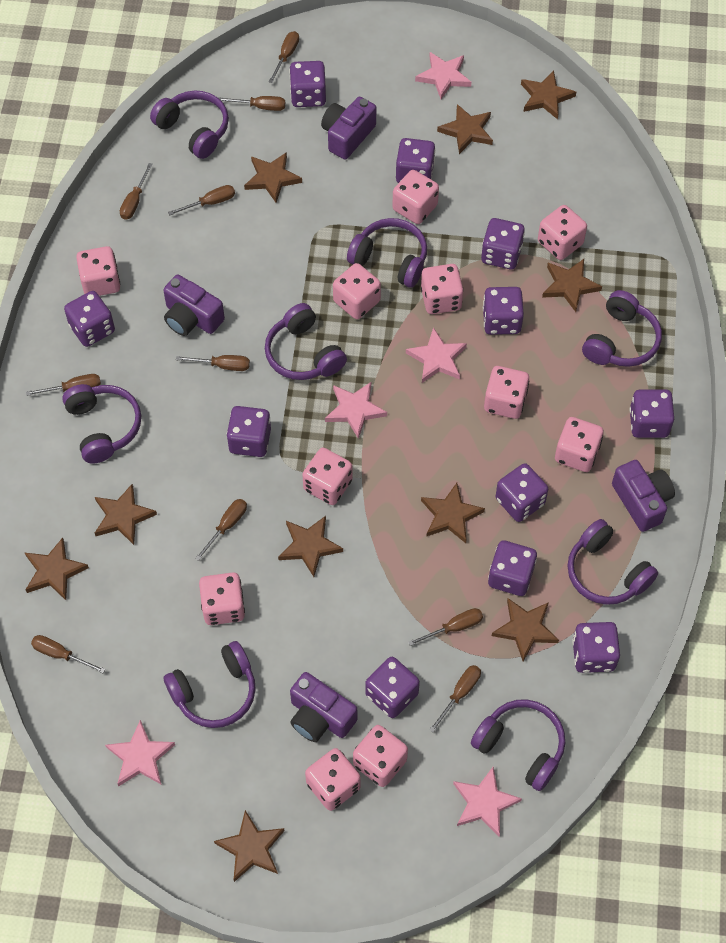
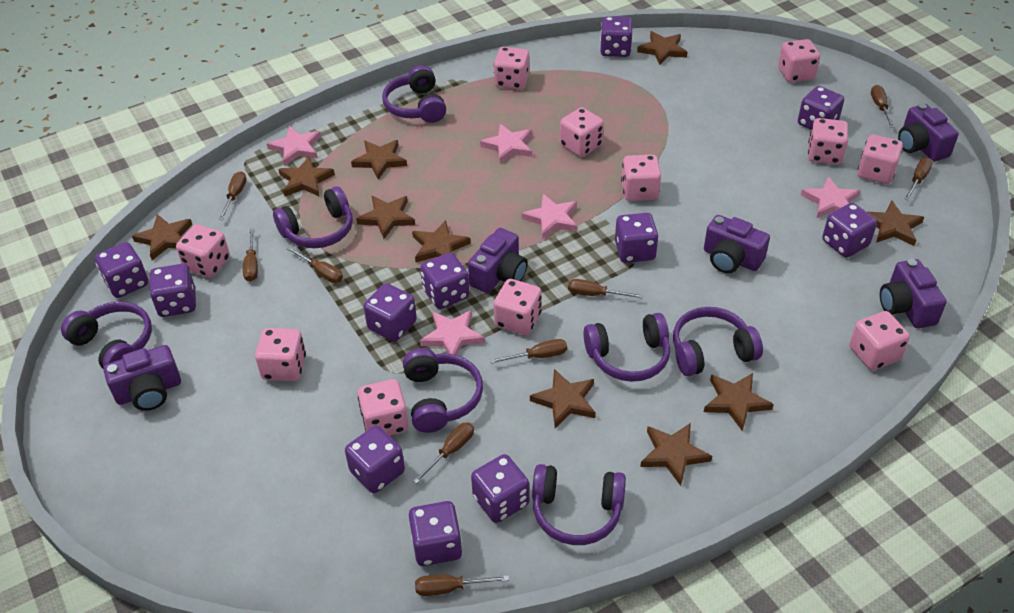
brown screwdriver: [26,374,101,396] [31,635,105,673] [120,163,153,220] [168,185,235,215] [176,355,250,371] [195,499,247,561] [218,96,285,111] [268,31,299,83] [408,608,483,646] [429,665,481,732] = 10 -> [218,171,247,220] [243,228,258,282] [287,247,343,283] [413,422,474,483] [415,575,509,596] [490,339,567,364] [568,279,643,299] [871,85,894,127] [905,157,933,201] = 9
purple camera: [163,275,225,336] [290,672,357,742] [321,97,376,159] [612,460,675,532] = 4 -> [103,345,181,411] [468,228,528,293] [704,215,770,273] [880,259,947,328] [898,103,959,161] = 5
purple headphones: [62,384,141,464] [150,91,229,159] [164,641,256,728] [265,303,347,380] [347,218,427,288] [471,699,565,791] [568,519,658,605] [582,290,662,367] = 8 -> [61,302,152,368] [273,186,353,248] [382,65,446,123] [403,348,483,433] [532,464,626,545] [584,313,670,382] [673,307,763,376] = 7

